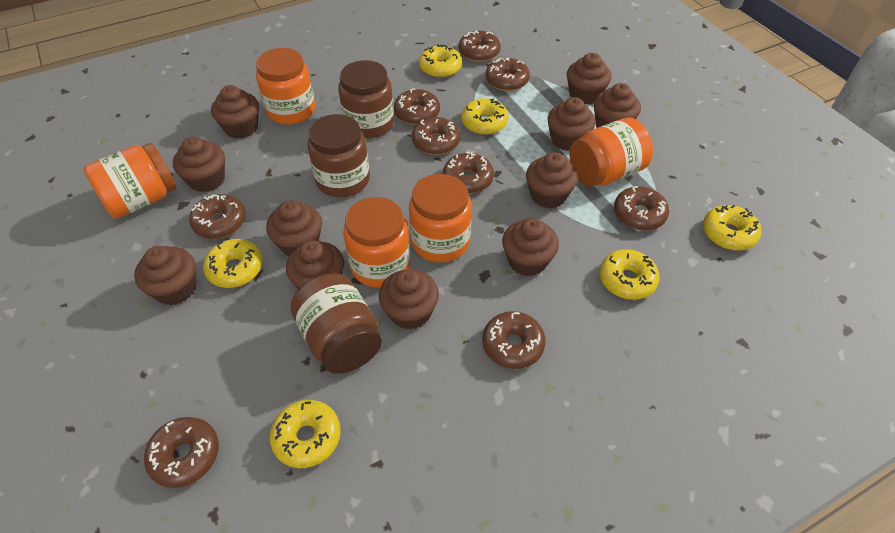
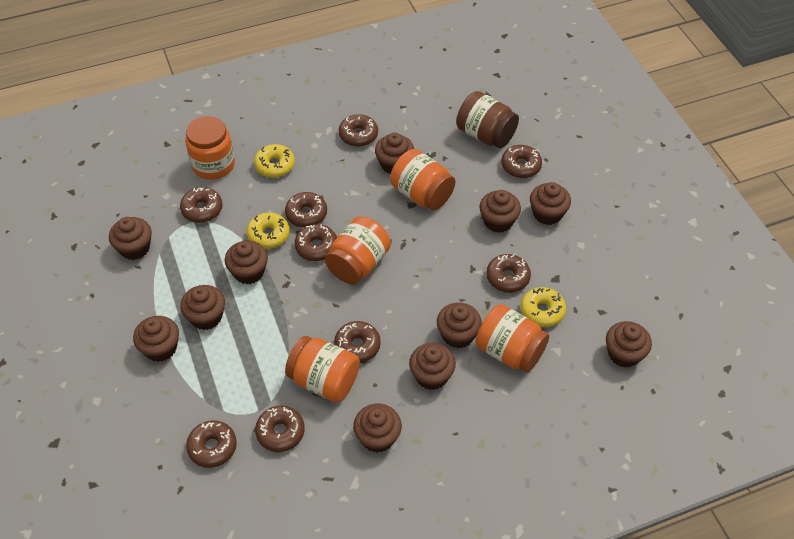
brown jar: [290,273,382,374] [308,114,370,197] [338,60,394,138] = 3 -> [456,91,519,148] = 1
yellow donut: [203,239,263,288] [269,400,341,468] [419,44,462,78] [461,98,509,135] [599,249,659,300] [703,205,761,251] = 6 -> [246,212,290,249] [254,144,295,178] [520,287,566,327] = 3

